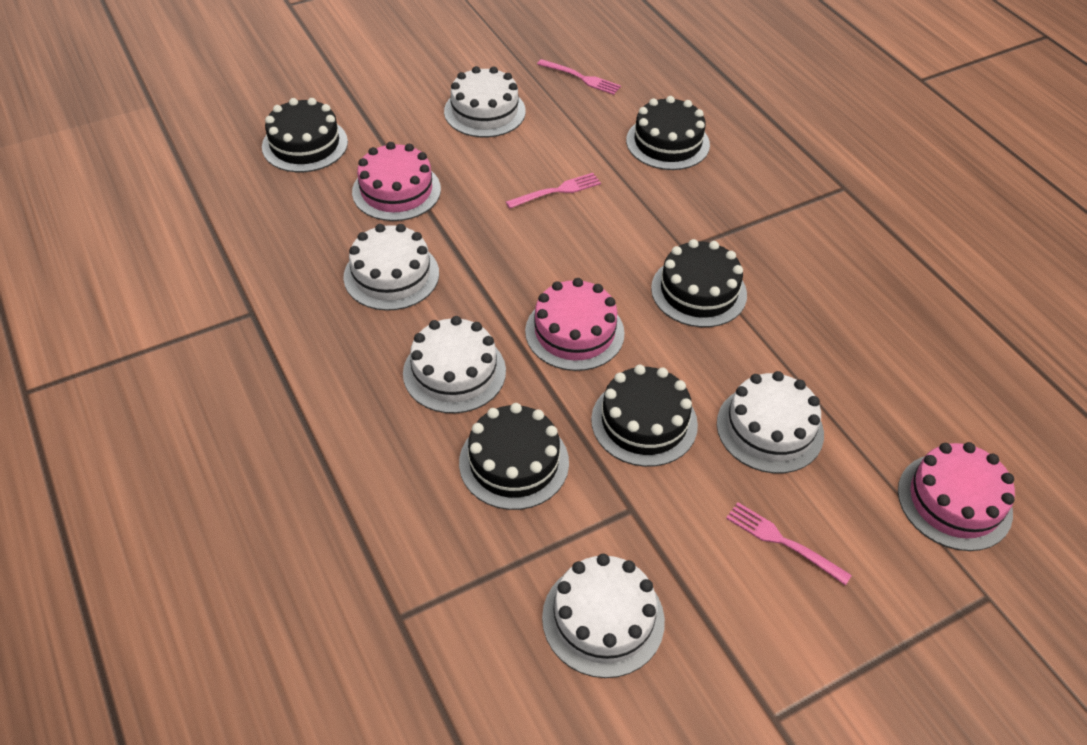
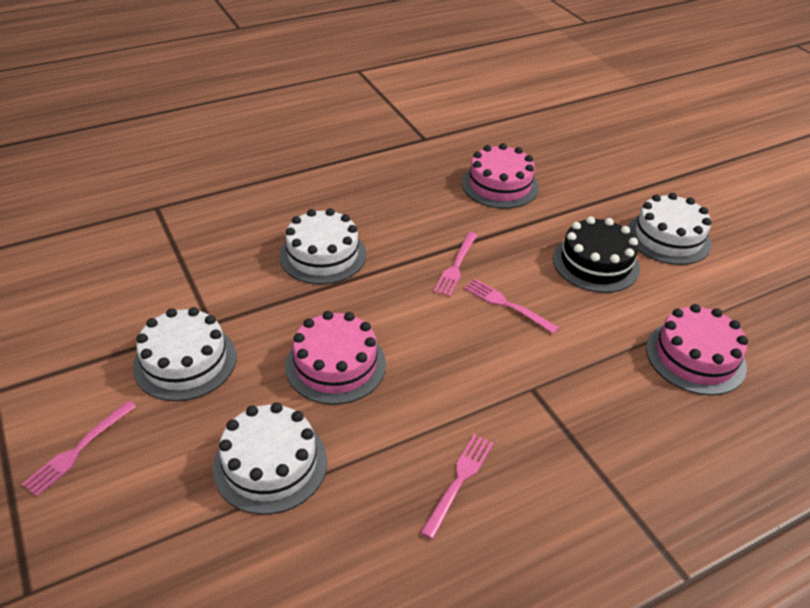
black cake: [262,98,348,172] [459,403,569,510] [591,365,698,467] [626,96,710,170] [651,239,747,327] = 5 -> [553,216,640,293] = 1
pink fork: [506,173,601,209] [537,59,621,95] [726,502,852,586] = 3 -> [22,400,137,497] [420,434,493,539] [433,232,477,297] [464,279,559,334] = 4
white cake: [343,224,439,311] [403,316,506,413] [444,66,526,137] [542,554,665,678] [717,371,824,473] = 5 -> [133,307,236,401] [213,402,327,515] [279,208,366,285] [628,193,712,265] = 4

